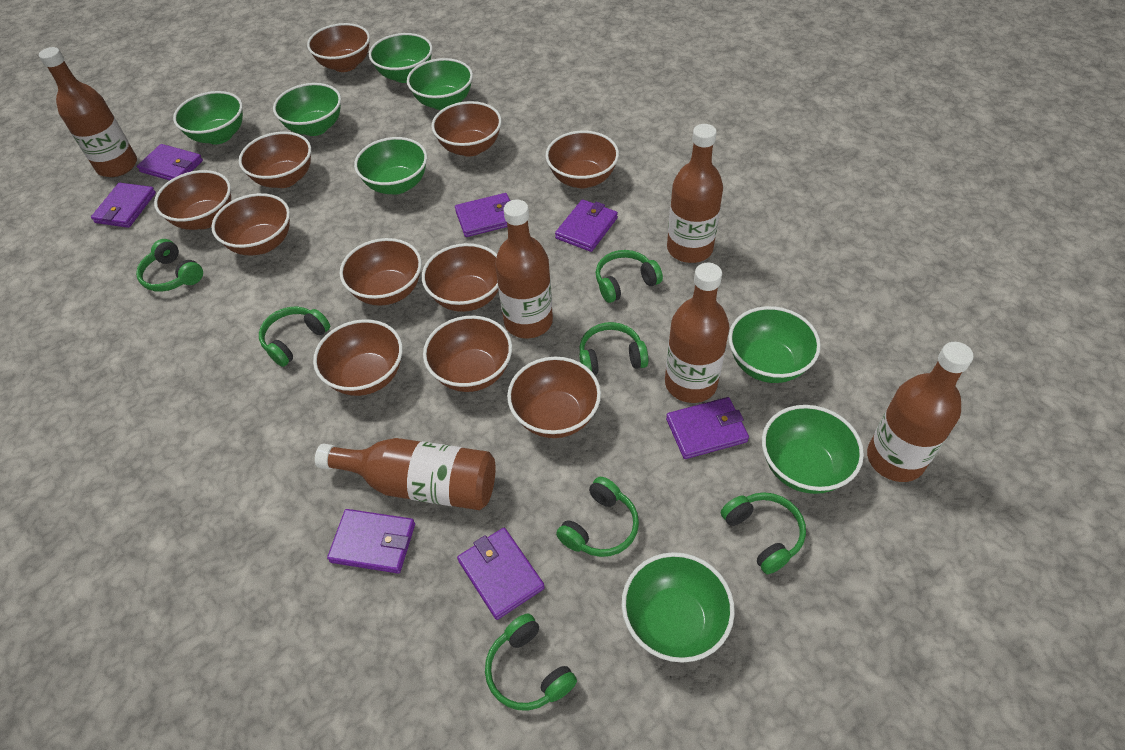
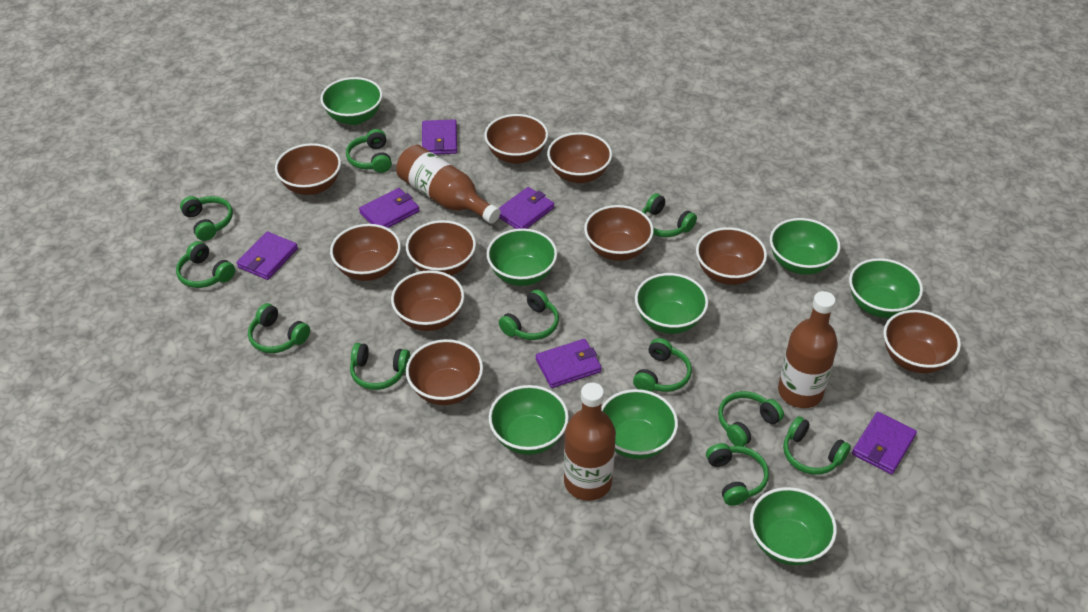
brown bottle: [39,47,137,177] [315,438,496,510] [495,200,553,338] [665,263,729,403] [667,124,723,263] [867,342,974,482] = 6 -> [396,145,500,224] [564,383,616,501] [778,291,838,408] = 3
brown bowl: [154,170,231,230] [211,193,290,255] [239,132,311,188] [307,23,370,72] [313,319,403,396] [340,238,422,306] [422,243,498,312] [423,316,512,392] [432,101,502,157] [507,357,601,438] [545,131,619,188] = 11 -> [275,143,341,195] [330,224,401,281] [391,270,464,331] [406,220,476,276] [406,339,483,405] [484,114,548,164] [547,132,612,183] [584,205,654,261] [696,227,767,285] [883,310,961,373] = 10
green headphones: [136,239,203,292] [259,307,330,367] [485,614,577,711] [556,477,639,557] [579,322,648,375] [596,250,663,303] [721,492,806,574] = 7 -> [176,241,235,288] [180,196,233,241] [248,303,310,353] [346,129,392,173] [350,343,410,390] [499,289,559,340] [633,338,692,392] [642,193,697,237] [706,443,769,506] [718,391,784,447] [783,416,851,475] = 11
purple wallet: [91,183,156,228] [137,144,203,181] [327,509,415,573] [455,193,511,237] [457,528,545,620] [555,199,618,252] [666,397,749,459] = 7 -> [237,232,298,280] [359,188,420,228] [422,119,457,155] [499,187,554,229] [536,339,602,388] [852,412,917,474] = 6

